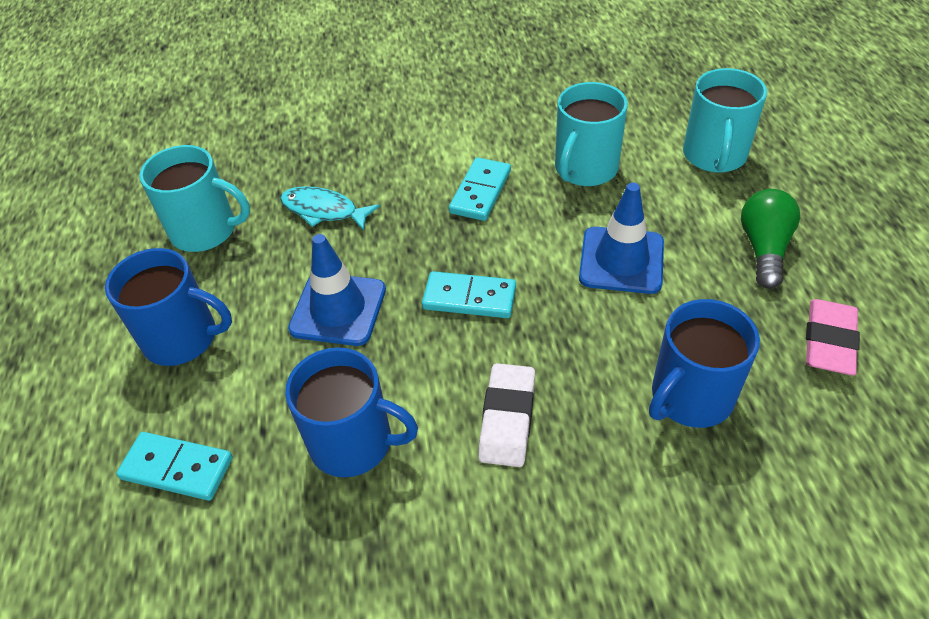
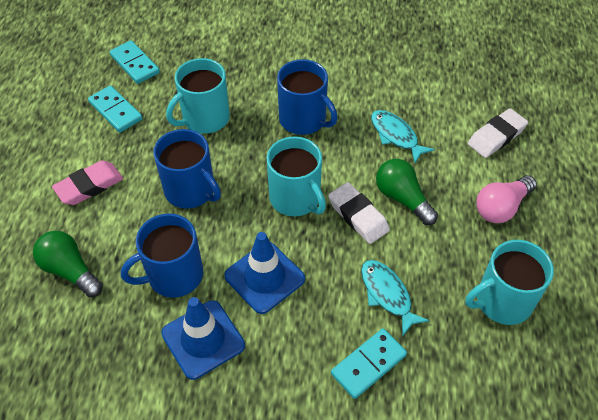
green light bulb: [741,189,800,289] = 1 -> [33,231,103,297] [376,159,438,225] = 2
pink light bulb: none = 0 -> [476,175,537,223] = 1
turquoise fish: [280,186,380,231] = 1 -> [361,260,429,335] [371,110,435,163] = 2
white eraser: [478,363,535,467] = 1 -> [328,182,390,244] [468,108,528,158] = 2

